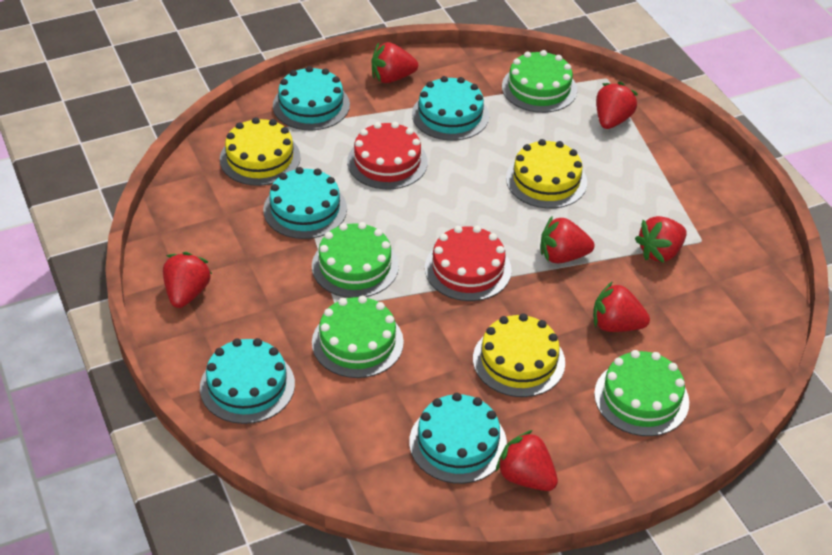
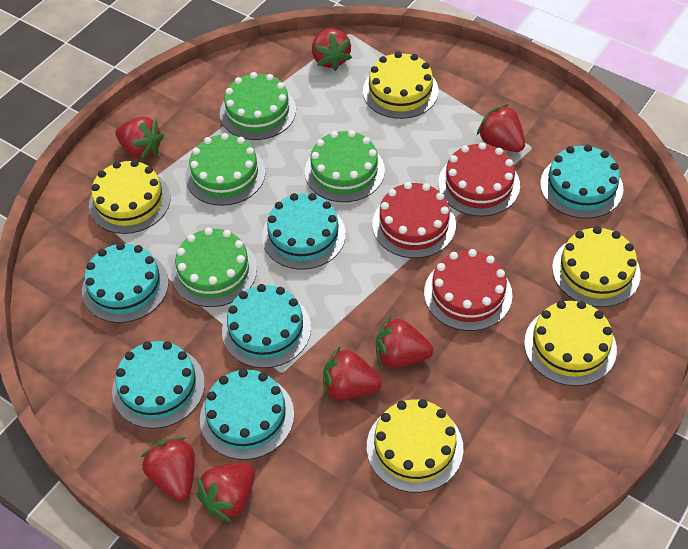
red cake: [347,122,428,189] [425,226,512,301] = 2 -> [372,182,456,258] [424,249,513,331] [438,142,520,216] = 3
turquoise cake: [200,338,295,424] [263,167,347,239] [273,66,350,131] [409,393,507,484] [412,76,489,141] = 5 -> [82,242,169,323] [112,341,205,429] [200,369,294,460] [222,284,311,368] [262,193,346,269] [540,144,623,219] = 6
yellow cake: [220,117,301,186] [473,313,565,397] [506,139,587,209] = 3 -> [89,160,171,234] [363,52,439,119] [367,399,463,493] [524,301,617,386] [552,226,641,307] = 5

